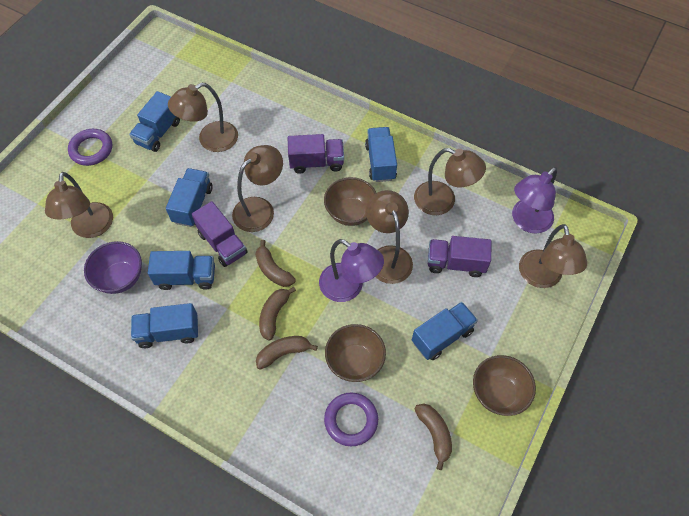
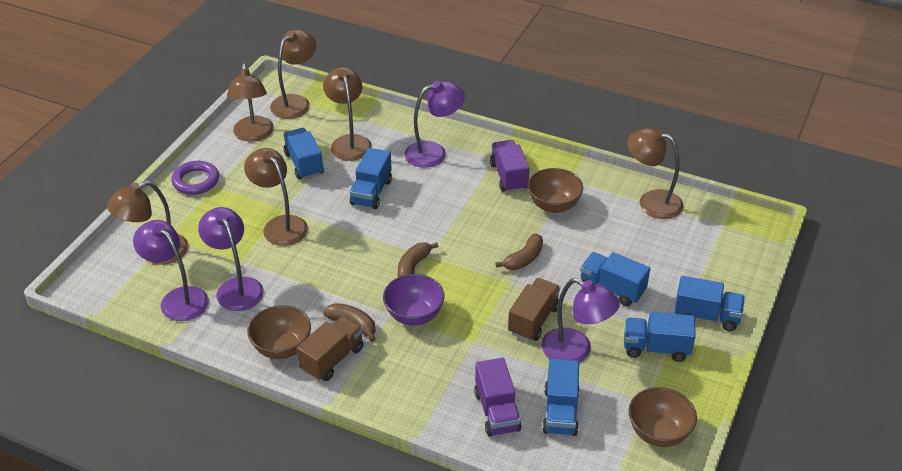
brown banana: [255,240,296,287] [256,336,318,369] [259,287,296,341] [415,403,452,470] = 4 -> [323,303,376,342] [398,242,438,277] [496,233,543,270] = 3
brown truck: none = 0 -> [296,316,363,381] [508,278,560,341] = 2
purple lamp: [319,239,384,302] [512,167,557,233] = 2 -> [133,220,209,321] [198,207,264,311] [404,81,465,168] [541,278,620,363] = 4
purple ring: [68,129,112,166] [324,392,378,446] = 2 -> [171,161,219,195] = 1
purple truck: [192,201,247,267] [287,134,344,174] [428,236,492,277] = 3 -> [474,358,521,437] [490,140,529,193] = 2

